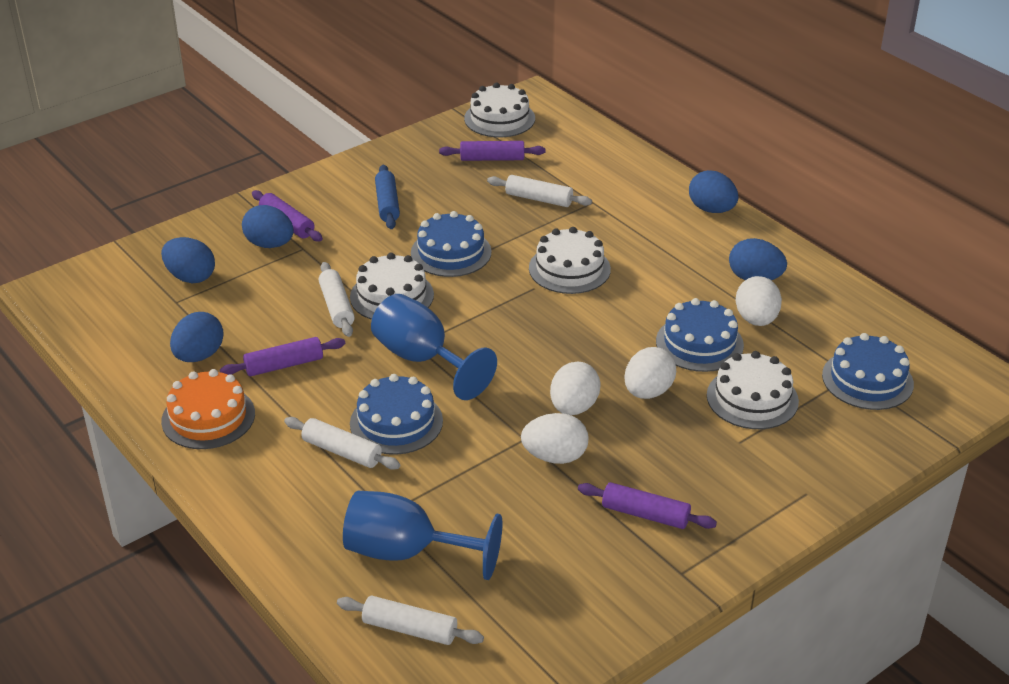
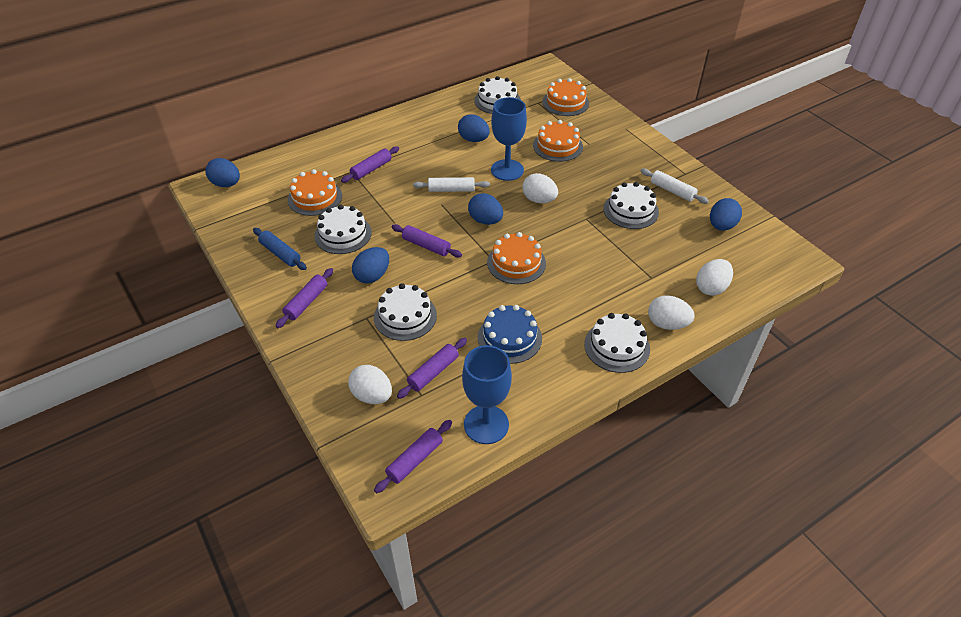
blue cake: [350,374,443,455] [411,211,491,277] [656,298,744,372] [822,333,914,410] = 4 -> [478,305,542,364] = 1
orange cake: [161,369,255,449] = 1 -> [288,169,342,216] [487,232,546,284] [533,120,583,162] [543,78,589,116] = 4
purple rolling pin: [220,337,345,376] [252,190,323,242] [439,141,546,161] [578,482,717,529] = 4 -> [276,268,333,328] [341,146,399,183] [374,420,452,493] [391,224,462,257] [397,338,467,399] = 5
white cake: [350,253,434,320] [464,83,535,137] [529,227,611,294] [707,351,799,429] = 4 -> [314,205,372,254] [374,283,437,341] [474,76,521,114] [584,313,650,373] [603,182,659,229] = 5
white rolling pin: [284,417,400,470] [319,262,355,337] [337,596,484,645] [487,175,592,207] = 4 -> [413,177,490,192] [641,168,709,204] = 2

